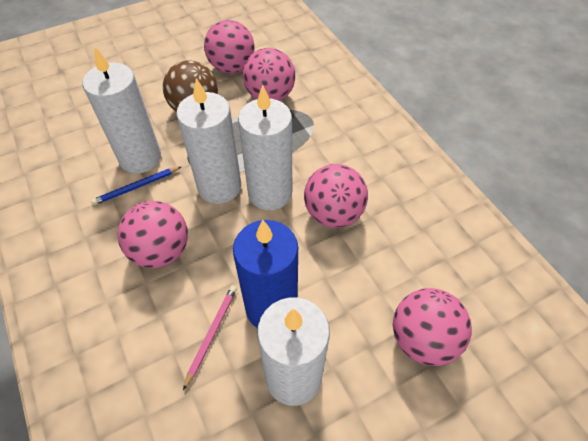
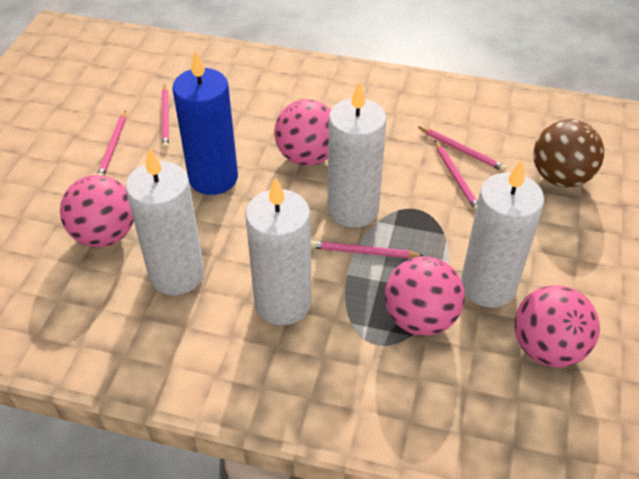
blue pencil: [91,167,181,205] = 1 -> none = 0
pink ball: [117,201,188,268] [204,20,254,73] [243,48,295,101] [304,164,368,228] [393,288,472,366] = 5 -> [60,175,134,247] [274,99,331,166] [385,256,465,336] [514,285,600,367] = 4
pink pencil: [183,285,237,390] = 1 -> [97,110,126,176] [162,85,169,149] [311,241,424,258] [418,127,507,172] [435,141,478,212] = 5

